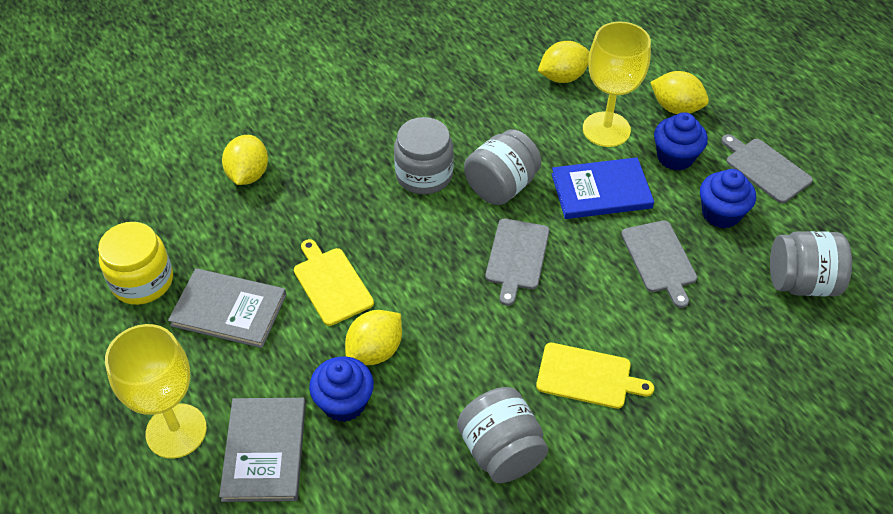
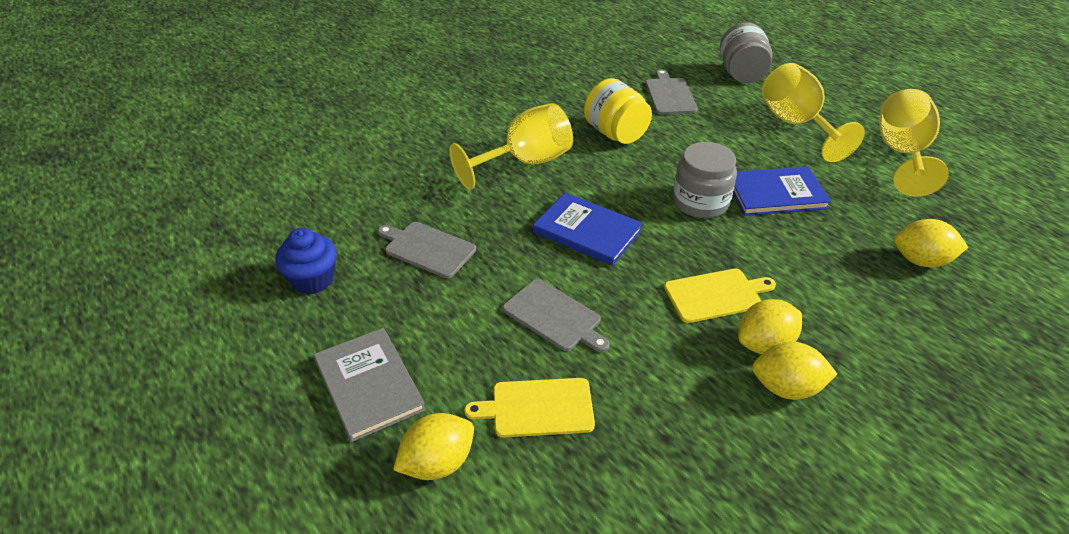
blue book: [551,157,654,219] = 1 -> [533,193,643,266] [733,166,831,216] = 2
blue cupcake: [309,356,374,422] [654,112,708,171] [700,169,756,228] = 3 -> [275,228,337,294] = 1
grey book: [168,268,286,348] [219,398,306,502] = 2 -> [314,328,426,442] = 1
grey jar: [394,117,454,194] [457,387,548,483] [464,129,541,205] [770,231,852,296] = 4 -> [673,142,737,218] [720,22,772,83] = 2
yellow goblet: [105,324,207,459] [583,22,651,147] = 2 -> [449,103,573,190] [762,63,865,162] [879,89,949,197] = 3

